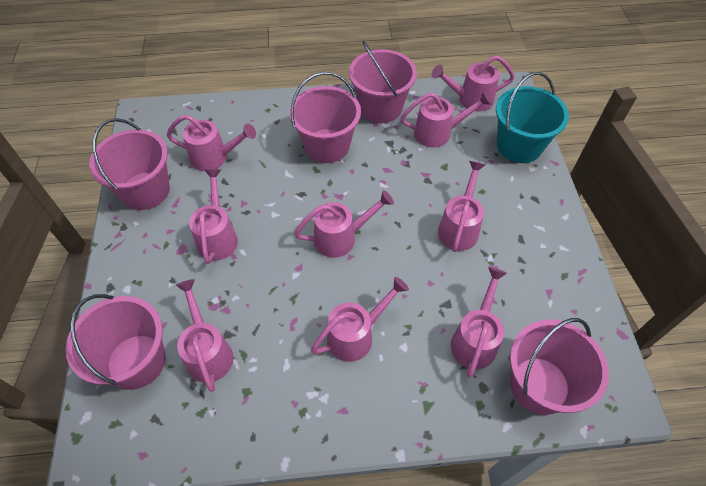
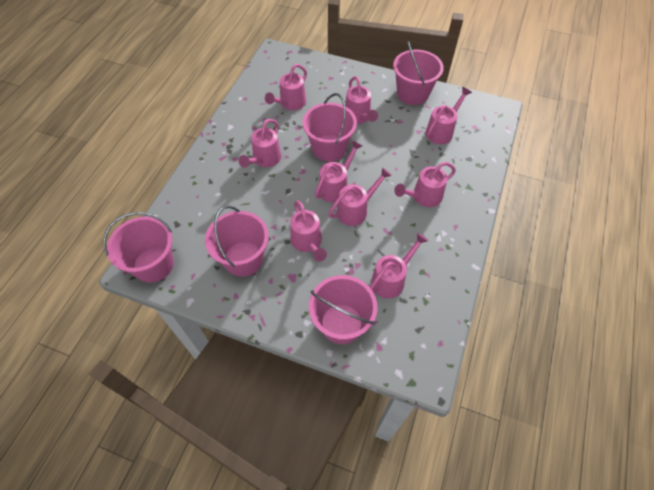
turquoise bucket: [496,72,569,163] = 1 -> none = 0

